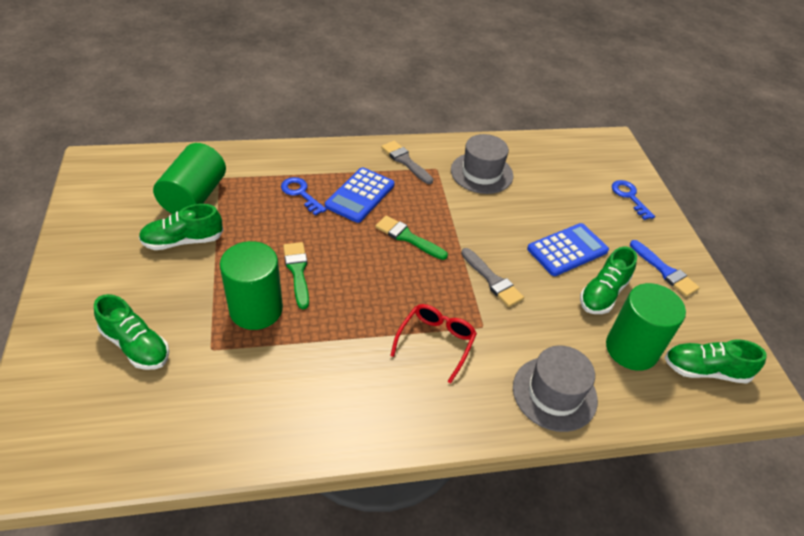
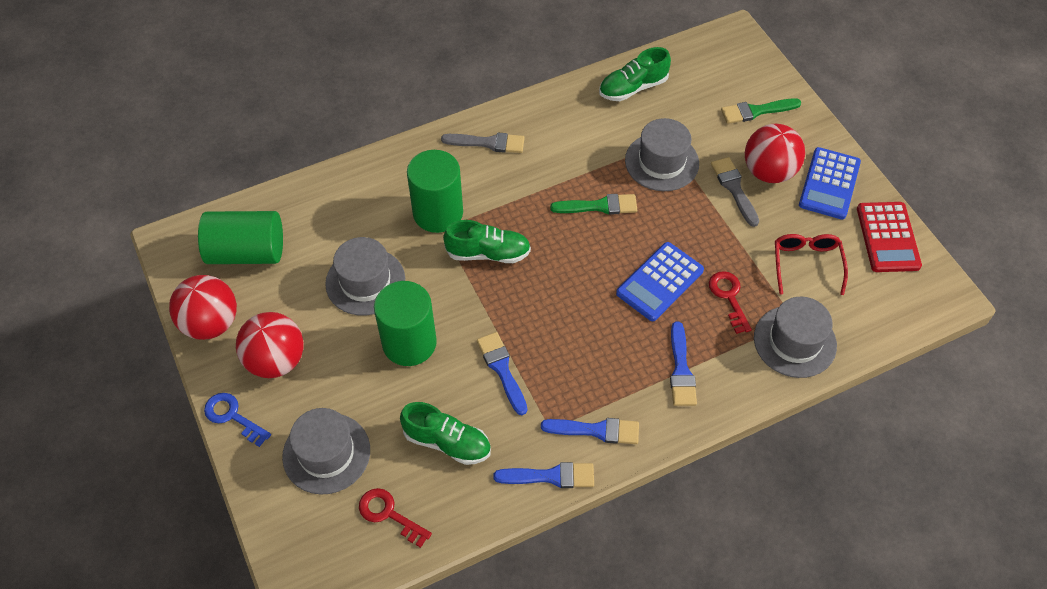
blue brush: [630,240,700,297] = 1 -> [477,332,527,415] [493,462,594,488] [541,418,639,444] [670,321,697,406] = 4
blue key: [281,177,327,216] [612,180,655,220] = 2 -> [204,393,271,447] = 1
green shoe: [94,294,169,370] [139,204,223,250] [580,247,637,314] [665,339,767,384] = 4 -> [400,402,491,465] [443,220,531,263] [599,47,671,101] = 3
grey hat: [451,134,513,194] [513,345,598,432] = 2 -> [282,408,370,495] [325,237,405,316] [625,118,699,191] [754,297,837,378] = 4
red ball: none = 0 -> [169,275,237,340] [236,312,304,378] [745,124,805,183] = 3
red calculator: none = 0 -> [857,202,922,272] = 1
red key: none = 0 -> [359,488,432,548] [709,271,752,334] = 2

